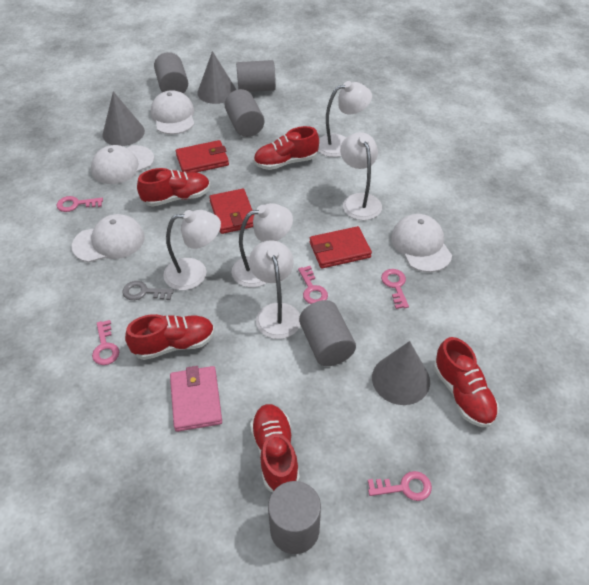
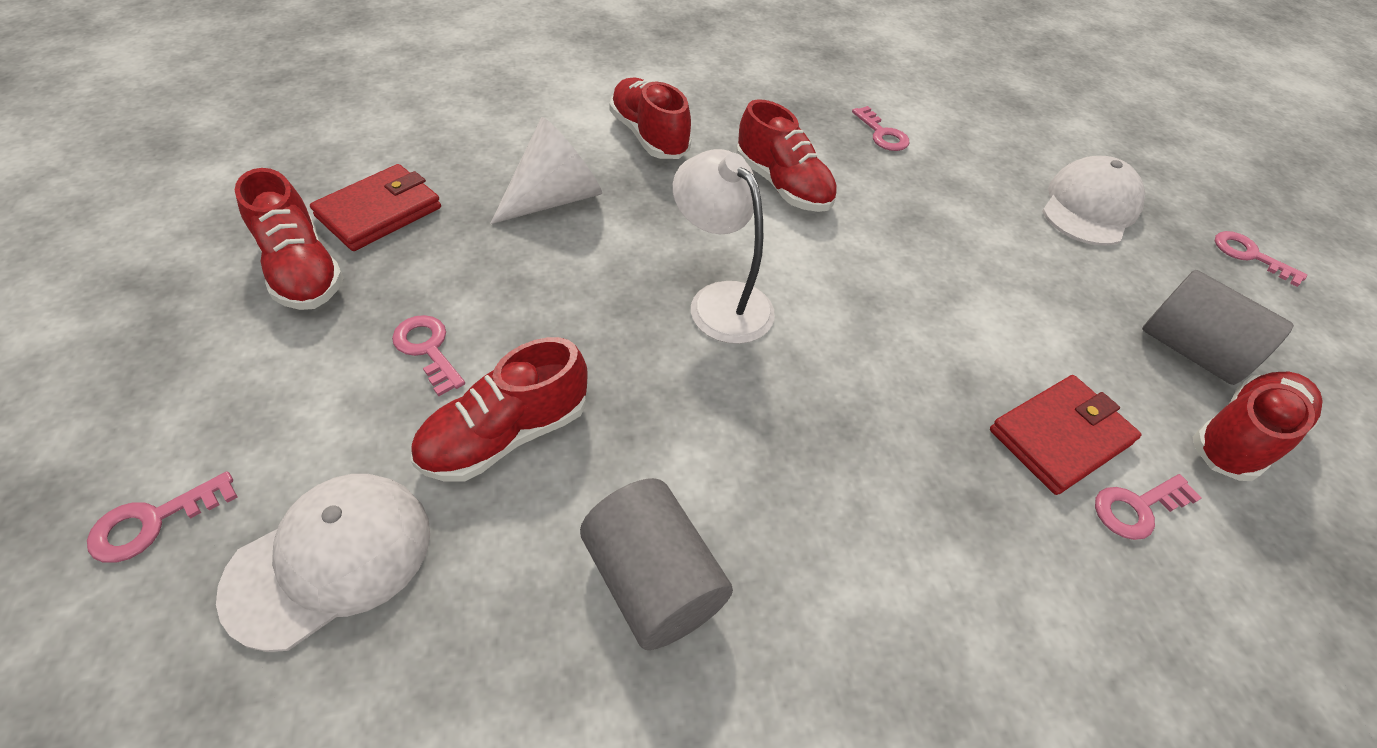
grey cone: [103,92,145,146] [197,51,236,104] [372,341,430,405] = 3 -> none = 0
grey cylinder: [154,52,188,93] [225,89,264,137] [236,60,276,92] [268,481,321,554] [299,300,356,366] = 5 -> [580,478,733,650] [1142,270,1294,385] = 2
grey key: [122,281,174,300] = 1 -> none = 0
pink wallet: [170,366,222,432] = 1 -> none = 0
red wallet: [176,140,229,173] [209,189,254,234] [310,226,372,269] = 3 -> [310,164,441,251] [990,375,1141,495] = 2
white cap: [72,214,145,262] [91,145,154,184] [151,90,194,135] [391,214,452,272] = 4 -> [216,474,430,652] [1042,156,1145,246] = 2
white cone: none = 0 -> [490,117,602,224] = 1
white lamp: [163,210,221,290] [232,203,293,287] [249,240,300,339] [318,81,372,157] [340,132,382,220] = 5 -> [673,149,775,344] = 1

